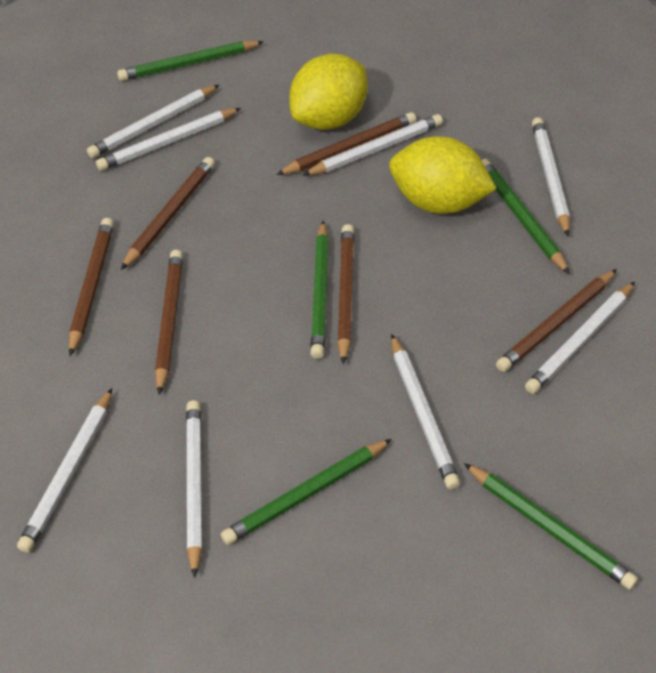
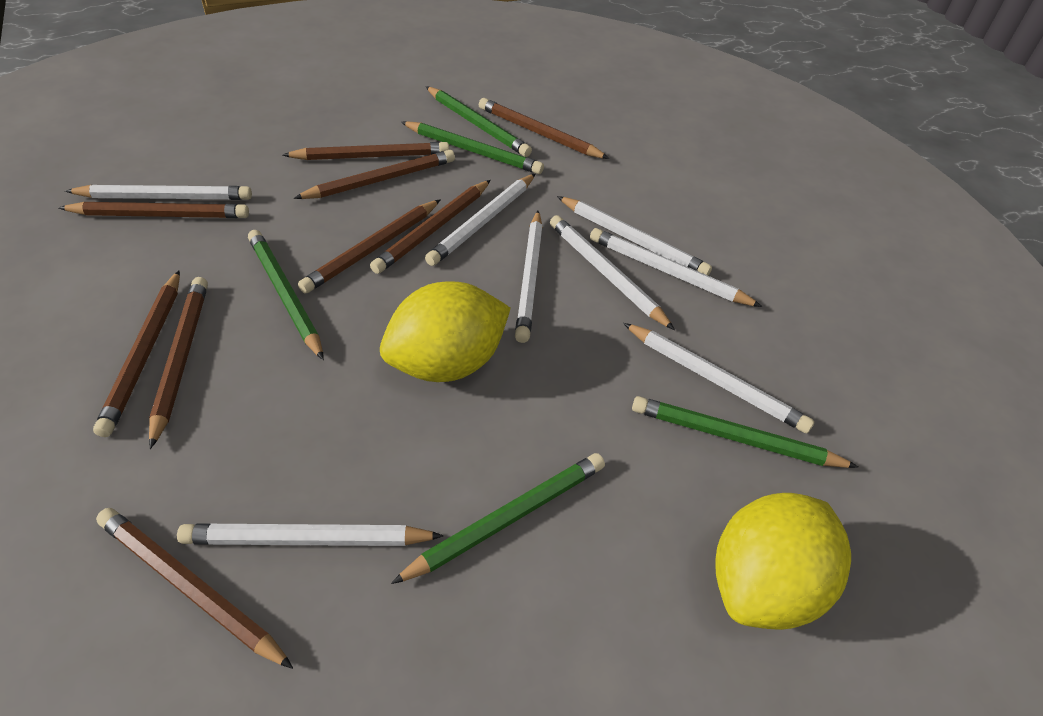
brown pencil: [69,218,114,356] [121,157,215,270] [155,250,183,395] [276,112,416,175] [337,224,355,365] [496,269,617,372] = 6 -> [59,202,249,218] [93,270,180,437] [96,508,293,669] [149,277,208,449] [283,142,449,160] [294,150,455,199] [298,199,441,294] [370,180,491,274] [479,98,610,159] = 9

